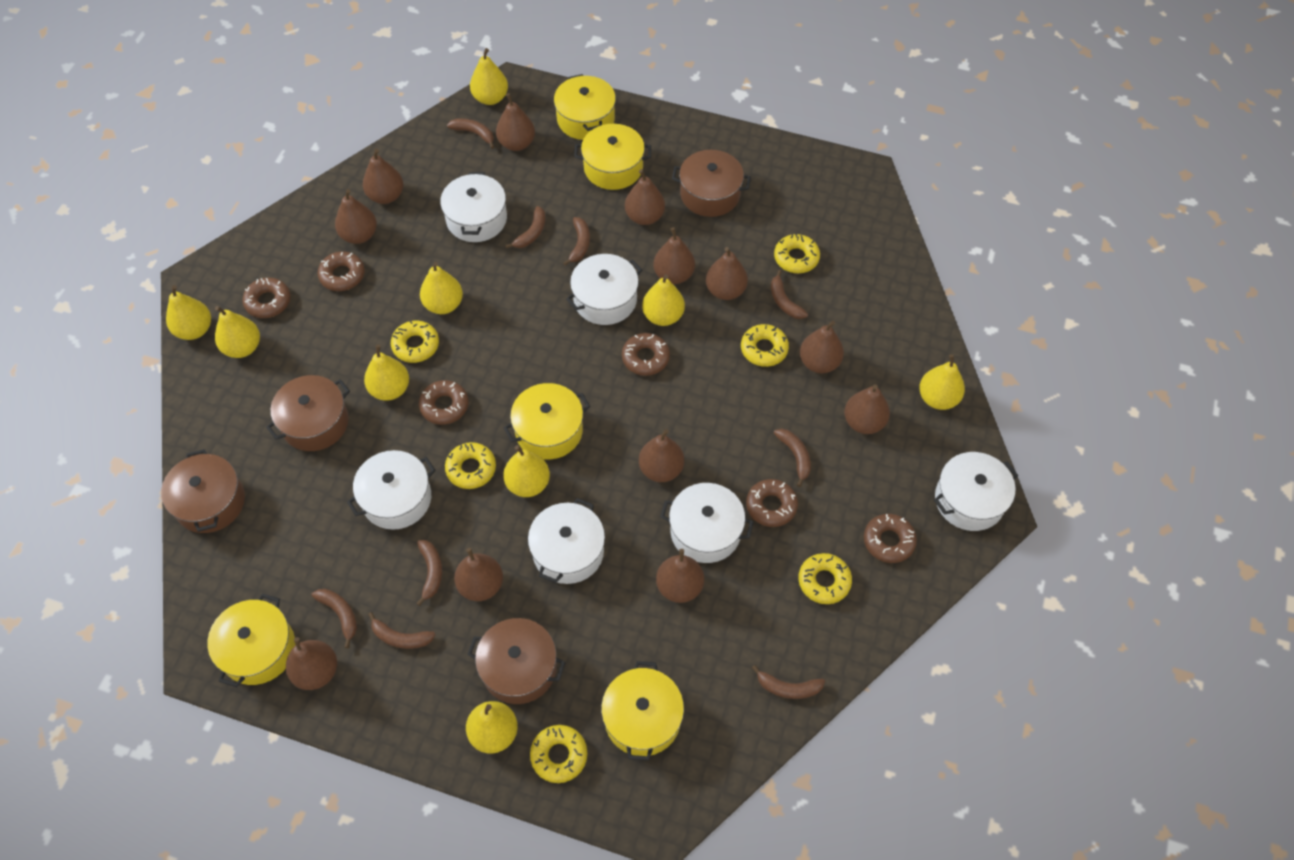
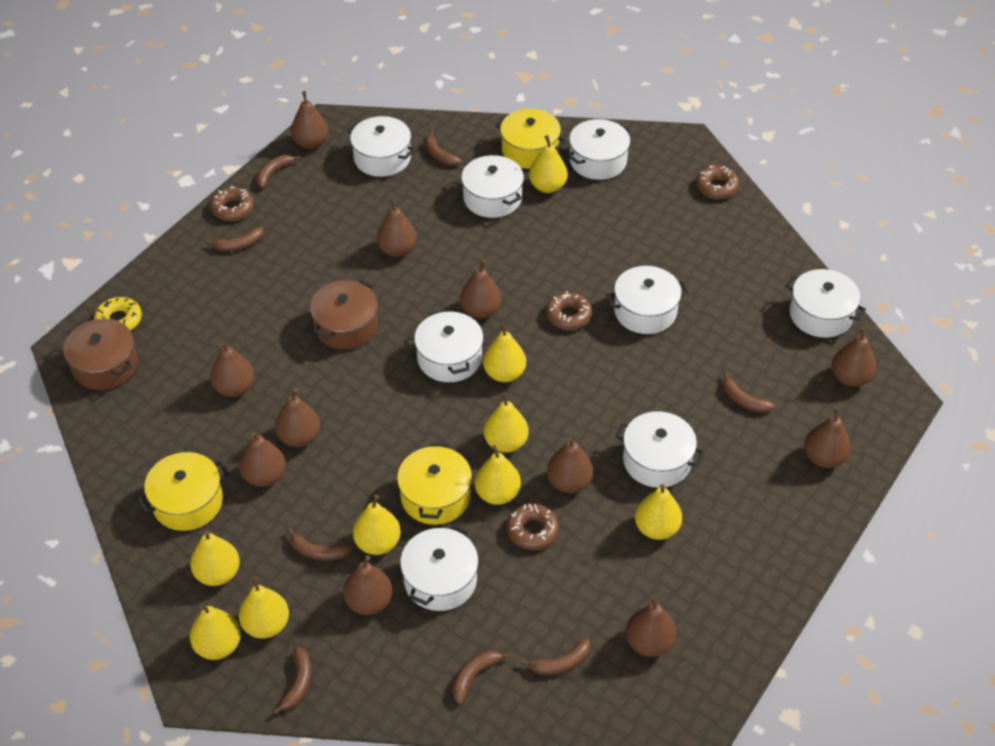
brown banana: [312,589,357,648] [368,612,435,649] [416,540,442,606] [447,118,494,149] [505,206,545,249] [563,217,590,266] [752,665,825,699] [771,270,808,319] [774,429,811,487] = 9 -> [206,226,264,252] [256,155,300,188] [273,646,311,714] [287,528,352,561] [425,131,462,166] [452,650,510,704] [520,637,591,675] [723,371,775,413] = 8
brown donut: [243,278,291,318] [318,251,365,291] [419,380,468,425] [622,333,670,376] [746,479,798,527] [864,514,917,563] = 6 -> [210,186,254,221] [507,504,559,550] [546,291,592,330] [696,165,739,199] = 4
brown pear: [286,637,337,690] [335,189,377,244] [363,149,403,204] [454,548,503,601] [496,93,535,151] [625,169,665,225] [639,429,684,482] [653,227,695,284] [656,549,704,603] [706,247,748,300] [800,320,844,373] [844,384,890,434] = 12 -> [210,342,255,397] [239,432,286,487] [275,388,320,447] [291,91,328,149] [343,555,392,615] [377,198,417,257] [460,260,502,319] [547,437,593,493] [626,596,676,657] [804,407,851,468] [832,327,876,387] = 11
brown pot: [161,449,245,533] [266,375,350,451] [467,618,566,704] [672,150,751,217] = 4 -> [63,319,138,390] [310,280,378,350] = 2
white pot: [347,450,436,530] [440,172,507,242] [528,498,605,584] [566,254,642,325] [660,483,754,563] [934,452,1018,531] = 6 -> [348,116,415,177] [400,525,479,611] [414,309,483,382] [461,155,524,218] [568,119,631,180] [606,266,688,334] [615,411,704,488] [785,269,866,338] = 8
yellow donut: [391,321,439,363] [445,442,496,489] [530,725,587,783] [741,324,789,367] [774,234,820,273] [798,553,852,604] = 6 -> [94,297,142,331] = 1
yellow pot: [207,593,295,687] [504,383,590,460] [554,74,616,140] [574,124,651,190] [601,661,684,761] = 5 -> [137,452,229,531] [397,443,472,525] [495,109,566,169] = 3

